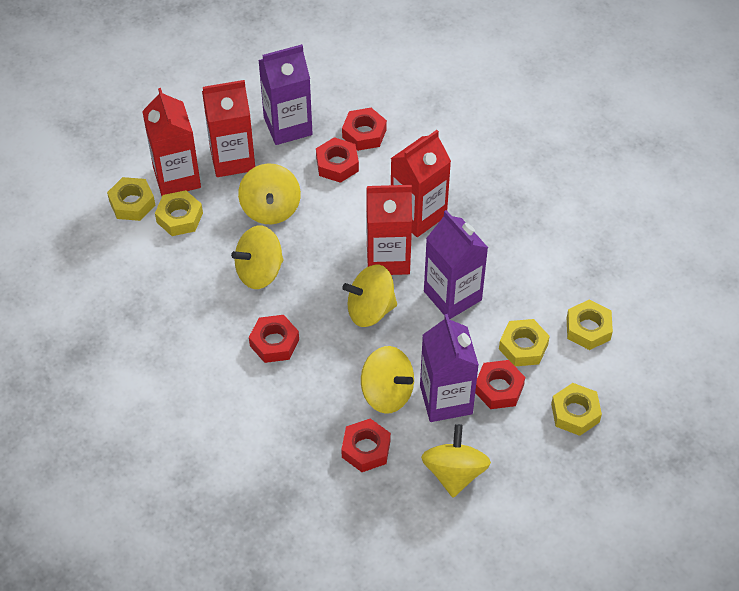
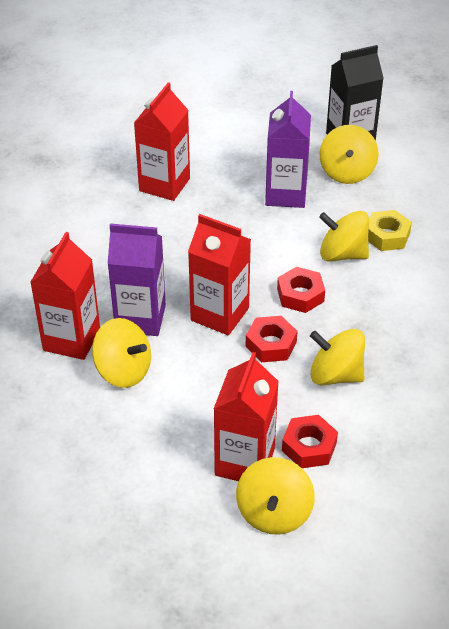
black carton: none = 0 -> [326,45,384,141] = 1
purple carton: [258,44,313,145] [420,314,479,422] [424,210,488,319] = 3 -> [107,223,166,336] [265,91,311,208] = 2
red nut: [249,315,299,363] [316,137,359,183] [341,418,391,472] [342,108,387,151] [475,360,525,409] = 5 -> [246,316,298,362] [277,267,325,313] [282,415,338,468] = 3
yellow nut: [107,177,155,221] [155,190,203,236] [499,319,550,366] [551,383,602,436] [567,299,613,350] = 5 -> [368,210,412,251] = 1

